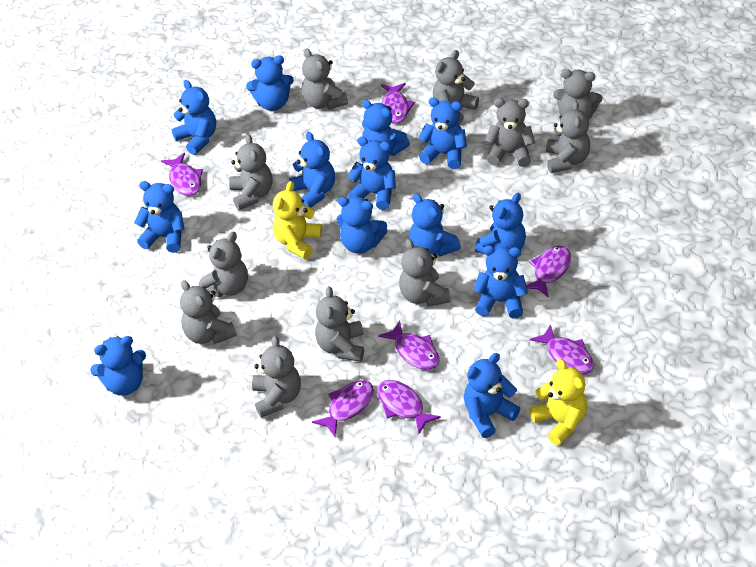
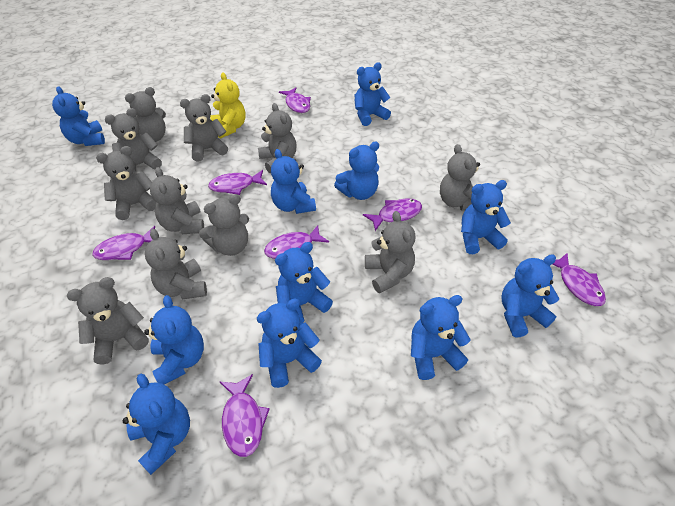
blue teddy bear: [90,336,146,396] [134,181,184,253] [171,80,216,155] [246,55,294,111] [289,132,335,208] [337,197,388,254] [347,137,396,210] [362,99,410,156] [409,193,461,256] [418,98,467,169] [464,353,520,438] [473,245,528,319] [475,193,526,254] = 13 -> [52,86,105,146] [123,374,190,475] [144,295,204,385] [257,299,322,388] [271,149,316,214] [275,242,333,325] [334,141,379,200] [355,62,391,126] [411,295,471,380] [461,180,511,254] [501,254,559,338] = 11
yellow teddy bear: [273,181,322,259] [529,359,587,446] = 2 -> [210,72,246,139] = 1

